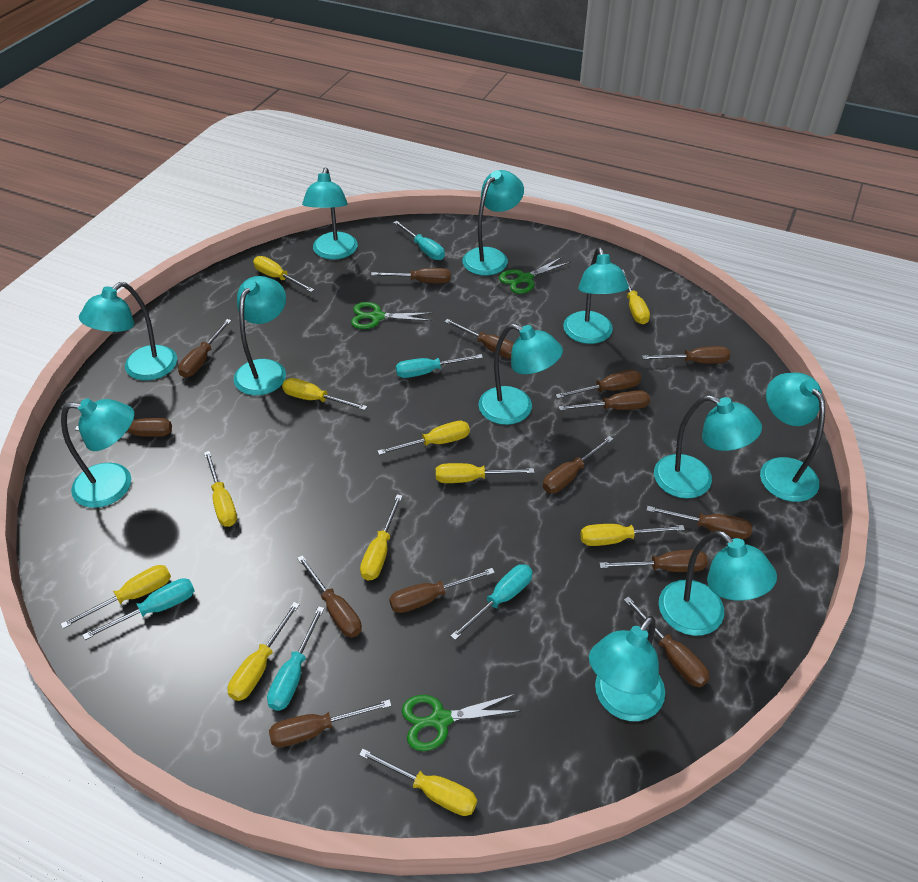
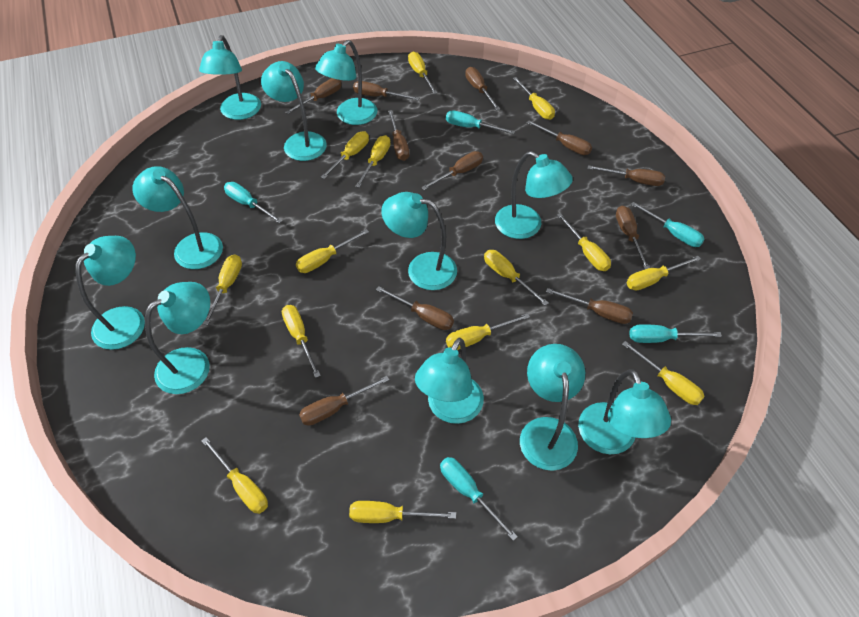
brown screwdriver: [75,418,172,437] [178,319,231,377] [269,699,391,747] [297,555,362,637] [371,268,451,283] [389,568,495,613] [444,319,514,359] [543,436,613,493] [556,370,642,398] [558,390,650,411] [599,550,708,572] [624,597,710,688] [642,346,730,363] [646,506,752,539] = 14 -> [285,78,342,114] [299,376,389,426] [353,81,419,100] [376,286,454,330] [388,110,409,161] [421,151,483,190] [465,67,500,110] [527,120,592,155] [546,288,633,324] [588,165,665,186] [616,206,649,269] = 11
green scissors: [351,302,432,329] [402,694,520,751] [499,257,570,294] = 3 -> none = 0
yellow screwdriver: [61,565,171,629] [204,451,237,527] [228,602,300,701] [253,256,314,292] [282,378,367,410] [359,749,477,816] [360,494,403,581] [377,421,470,455] [436,463,534,483] [580,524,685,546] [622,270,650,324] = 11 -> [201,437,268,514] [203,255,242,325] [282,305,321,378] [296,229,369,273] [321,132,369,179] [349,501,456,523] [355,135,391,188] [408,52,437,94] [446,313,530,350] [484,250,549,306] [513,77,555,120] [557,213,611,271] [622,341,705,405] [627,256,701,290] = 14

